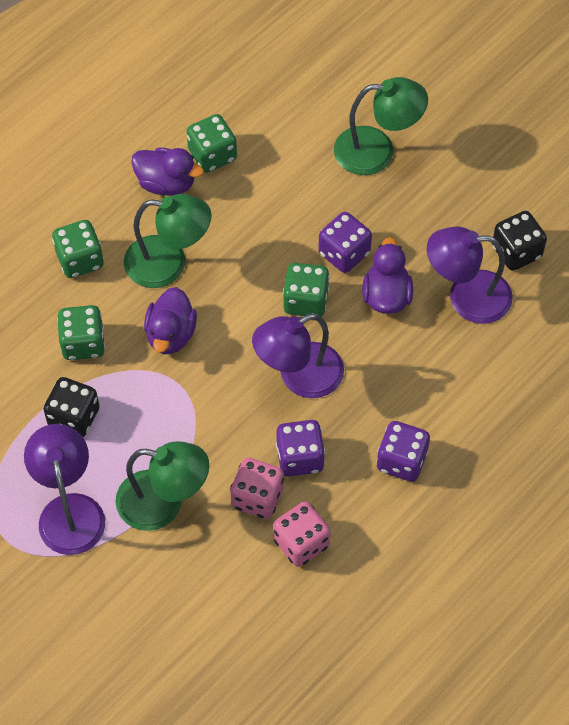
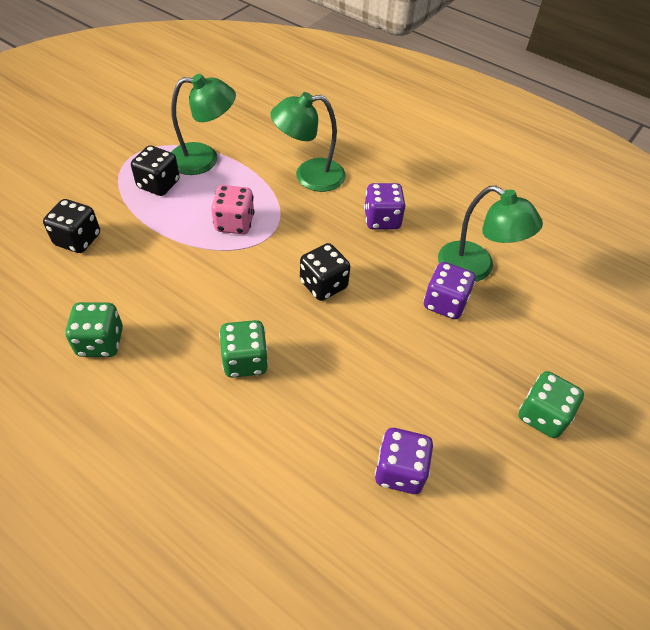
black dice: [43,377,100,437] [492,211,547,271] = 2 -> [43,199,100,253] [131,146,180,196] [300,243,350,301] = 3
green dice: [52,220,104,278] [57,305,105,360] [187,114,237,173] [283,263,330,317] = 4 -> [65,302,123,357] [219,320,268,378] [519,371,584,438] = 3
pink dice: [230,458,284,519] [273,501,331,567] = 2 -> [211,185,254,234] = 1
purple duck: [131,148,204,195] [144,287,197,354] [362,237,413,314] = 3 -> none = 0
purple lamp: [24,424,105,555] [252,313,344,398] [427,227,513,324] = 3 -> none = 0

